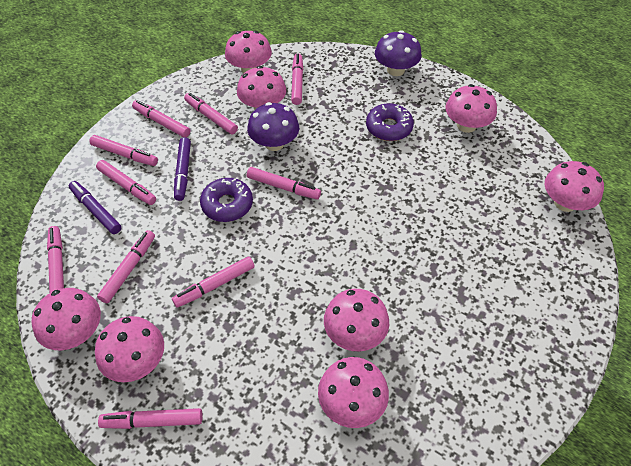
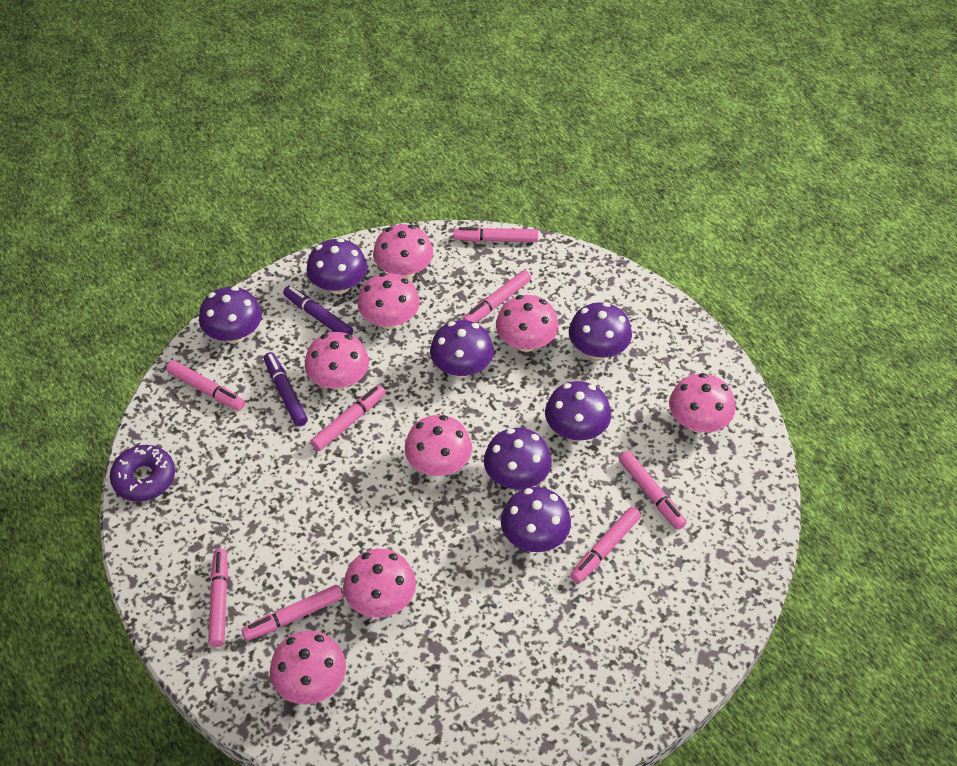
pink marker: [47,226,64,293] [89,135,158,166] [96,160,156,205] [97,230,155,303] [98,408,203,429] [132,100,190,138] [172,256,255,308] [184,93,238,134] [247,167,321,200] [291,54,303,105] = 10 -> [166,360,245,411] [208,549,228,647] [241,585,343,641] [310,385,385,451] [453,227,538,242] [463,270,531,323] [570,507,641,583] [619,451,686,530] = 8
purple donut: [200,178,253,222] [366,103,414,141] = 2 -> [110,445,175,502] = 1
purple mushroom: [247,102,299,151] [375,30,422,76] = 2 -> [199,286,262,343] [306,238,367,294] [430,320,494,378] [484,428,552,489] [501,487,571,552] [545,381,611,440] [569,302,632,359] = 7

